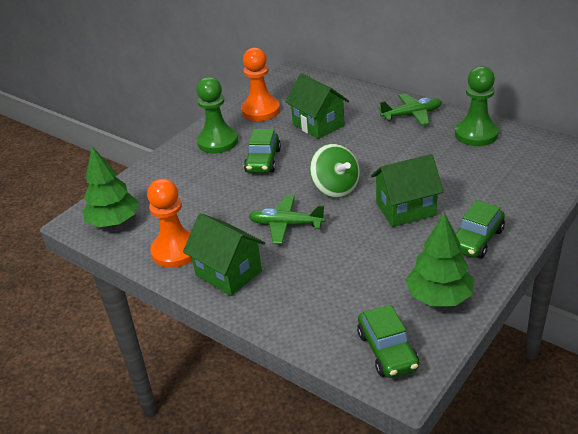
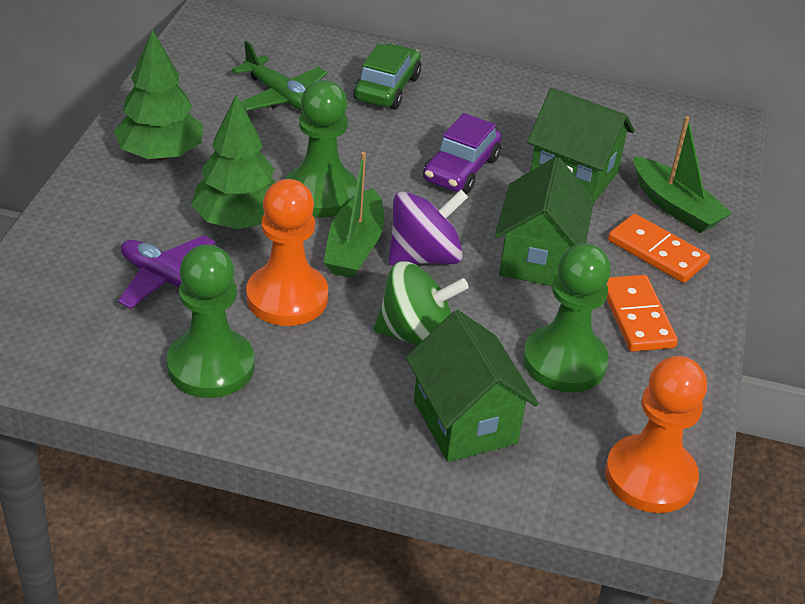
green boat: none = 0 -> [324,152,384,278] [633,116,732,233] = 2
green car: [244,129,281,173] [357,305,419,378] [455,200,505,259] = 3 -> [353,44,421,109] = 1
green pawn: [196,77,238,154] [455,66,499,146] = 2 -> [167,245,255,398] [285,80,357,217] [523,243,611,392] = 3
green plane: [249,195,325,244] [379,93,442,126] = 2 -> [232,41,327,111] = 1
orange domino: none = 0 -> [607,275,678,352] [608,214,710,283] = 2
purple car: none = 0 -> [423,113,501,194] = 1
purple plane: none = 0 -> [118,235,235,309] = 1
purple spinning top: none = 0 -> [389,190,468,266] = 1

